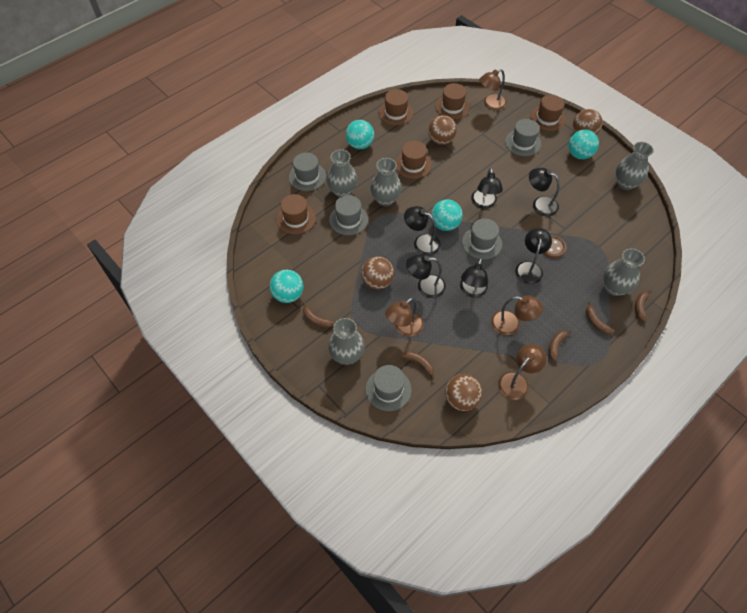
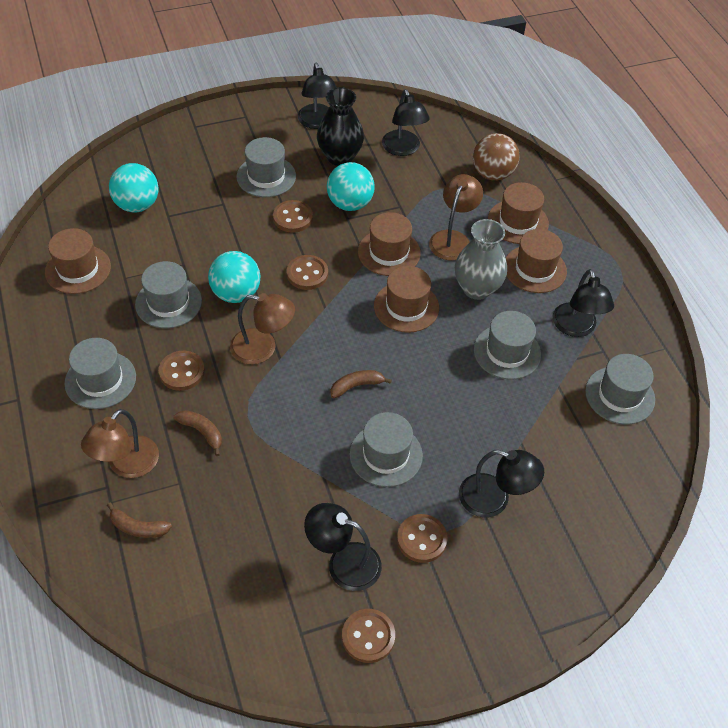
black lamp: [404,206,441,256] [406,254,446,298] [460,258,488,298] [471,168,503,209] [515,228,552,284] [529,168,560,216] = 6 -> [298,63,337,129] [304,503,382,591] [382,89,430,156] [459,450,544,517] [552,269,614,337] = 5
black vase: none = 0 -> [317,87,364,166] = 1
brown ball: [361,256,394,290] [428,115,457,145] [445,374,482,411] [573,109,603,135] = 4 -> [473,133,519,181] = 1
brown banana: [303,303,334,328] [401,351,434,379] [549,330,572,362] [586,301,613,334] [635,290,652,322] = 5 -> [107,503,172,538] [173,410,222,456] [330,370,392,398] = 3
brown button: [543,235,567,258] = 1 -> [159,351,205,391] [273,200,313,233] [287,255,328,290] [342,609,395,663] [397,514,448,563] = 5
brown lamp: [385,298,424,337] [479,69,507,110] [491,295,543,336] [498,344,547,400] = 4 -> [81,409,159,478] [230,293,295,365] [429,174,483,261] = 3
grey hat: [289,152,326,191] [329,195,368,235] [366,365,412,411] [462,218,502,260] [505,119,541,156] = 5 -> [64,338,136,409] [135,261,202,328] [237,137,296,197] [349,412,423,487] [474,311,541,380] [585,354,655,425] = 6
grey vase: [326,149,358,197] [328,318,365,365] [370,158,402,206] [603,248,645,296] [615,142,654,190] = 5 -> [455,219,507,300] = 1
turquoise ball: [270,270,303,303] [346,120,374,149] [431,199,463,231] [568,129,599,159] = 4 -> [109,163,158,213] [208,251,260,303] [327,162,375,211] = 3

